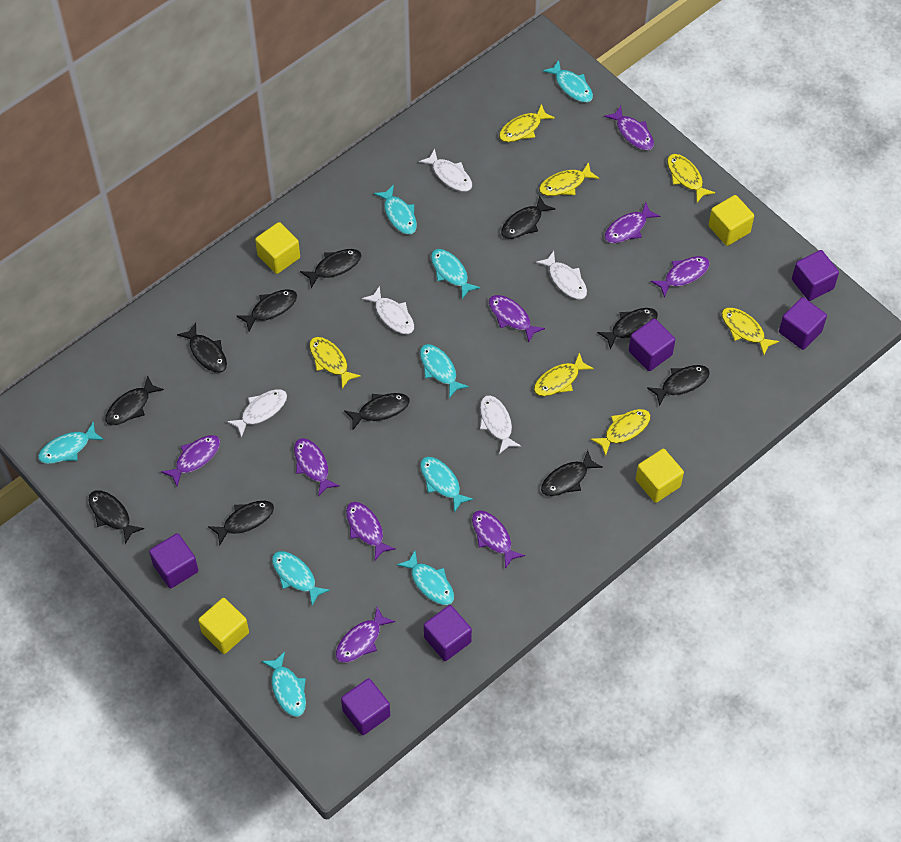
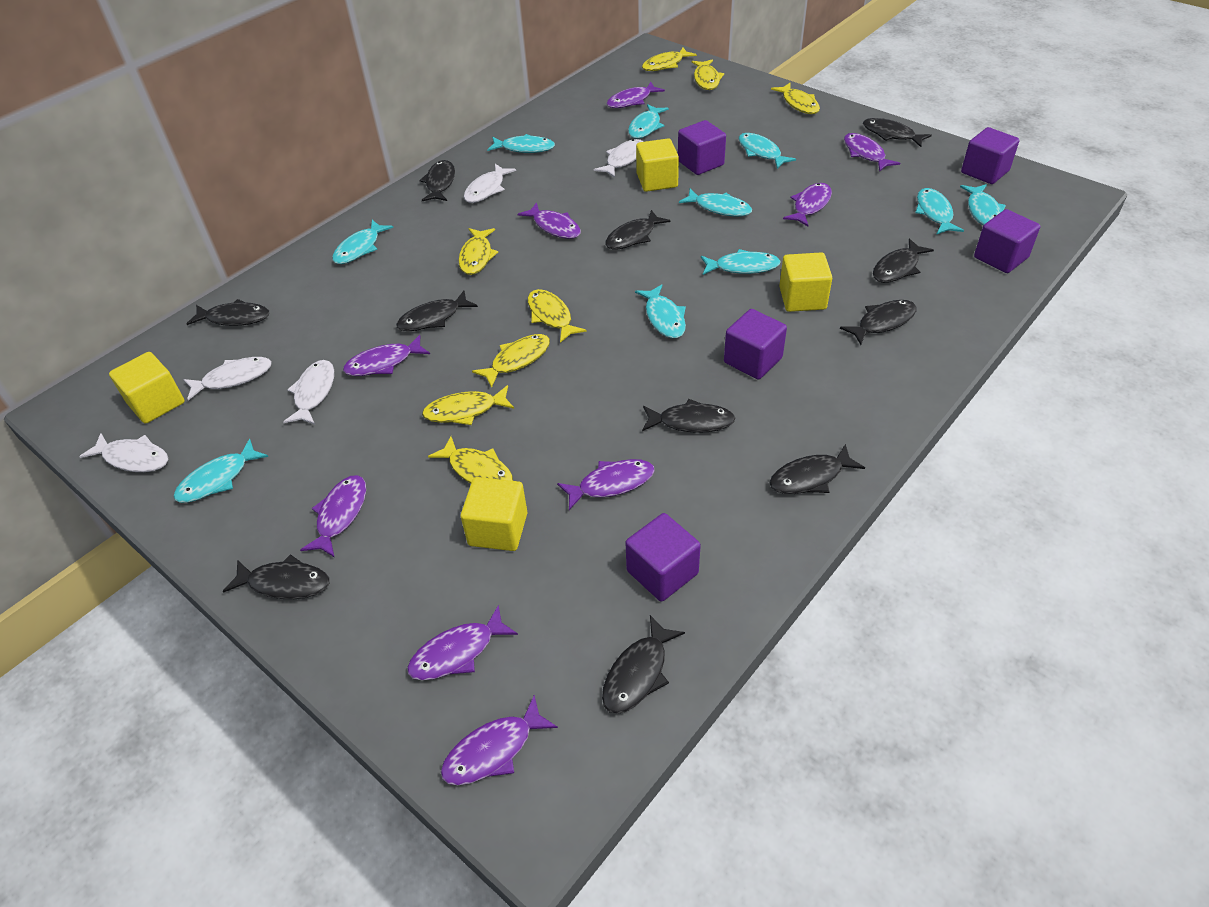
purple cube: [149,533,198,588] [341,678,390,735] [424,605,472,661] [629,318,675,371] [779,297,827,350] [792,250,839,301] = 6 -> [625,513,701,602] [678,120,726,175] [724,309,787,380] [961,127,1020,184] [974,209,1040,273] = 5
turquoise fish: [38,421,104,464] [262,652,306,717] [272,551,330,606] [374,185,417,235] [397,551,454,605] [420,344,469,398] [420,457,474,512] [431,249,481,299] [543,60,593,102] = 9 -> [174,439,268,503] [332,220,393,264] [487,134,555,153] [628,104,669,139] [635,284,686,338] [679,189,752,216] [701,249,781,275] [739,133,796,169] [915,188,964,235] [960,184,1006,226] = 10
yellow fish: [309,337,361,389] [499,104,555,142] [534,353,594,396] [539,162,599,196] [590,409,651,456] [667,154,715,202] [722,308,779,355] = 7 -> [422,385,514,425] [428,436,513,483] [459,228,498,275] [472,334,550,388] [528,289,587,343] [642,47,697,71] [691,59,724,90] [771,83,820,114] = 8

